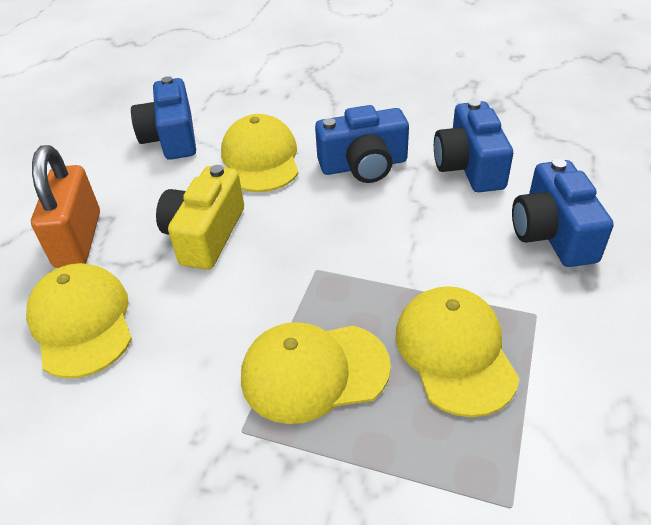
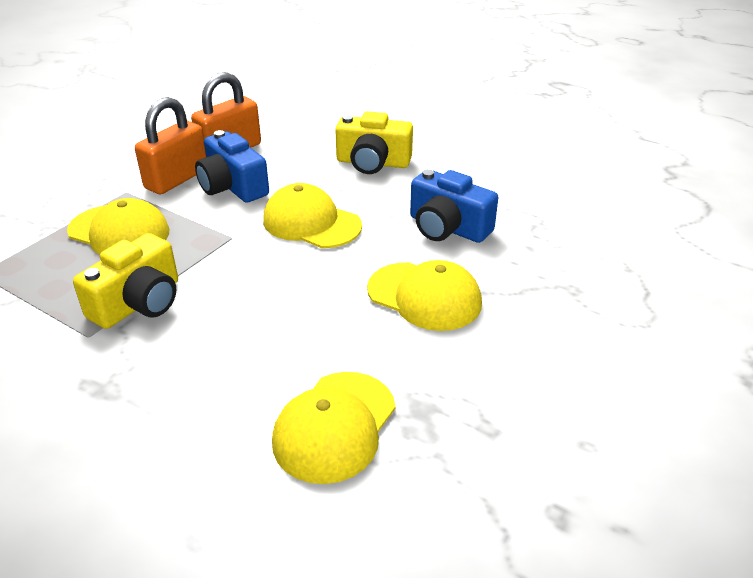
blue camera: [131,76,196,160] [315,105,409,183] [434,99,513,192] [512,159,614,267] = 4 -> [195,130,269,203] [410,169,498,243] = 2
orange padlock: [31,145,100,268] = 1 -> [135,97,206,194] [191,72,261,148] = 2
yellow camera: [156,165,244,270] = 1 -> [73,233,178,329] [335,111,413,174] = 2

